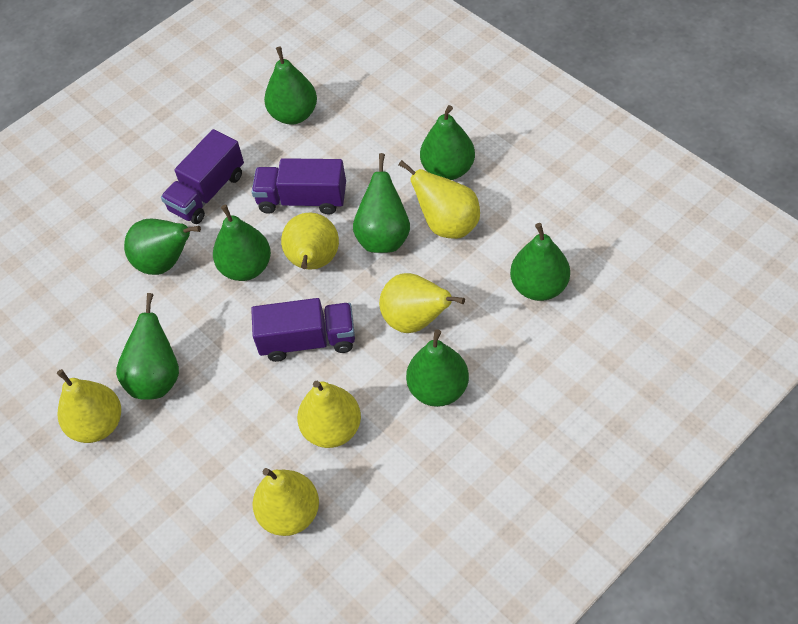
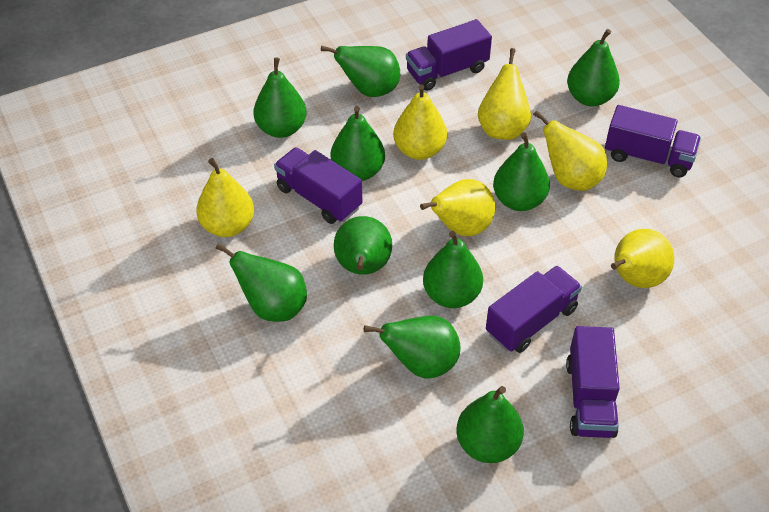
green pear: [116,293,179,400] [124,219,201,275] [213,204,271,281] [264,47,317,125] [353,153,410,253] [406,329,469,407] [420,105,475,180] [510,223,570,301] = 8 -> [215,243,307,322] [253,57,306,138] [321,46,400,97] [331,106,385,181] [334,216,392,275] [364,316,460,378] [423,231,483,308] [457,386,524,463] [493,132,550,211] [567,29,620,106] = 10
purple truck: [161,129,244,224] [251,298,355,362] [252,158,346,215] = 3 -> [274,147,362,224] [406,19,492,91] [486,266,582,353] [566,326,620,438] [605,105,701,177] = 5

